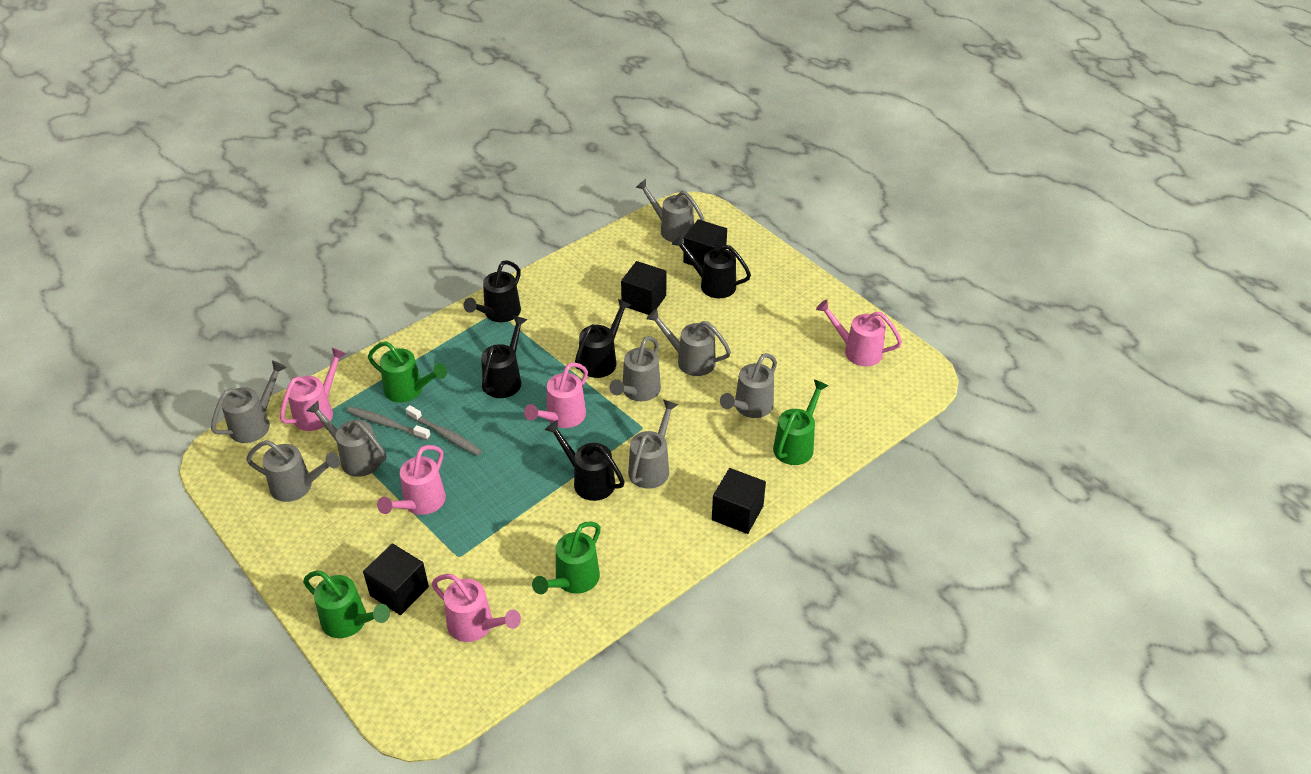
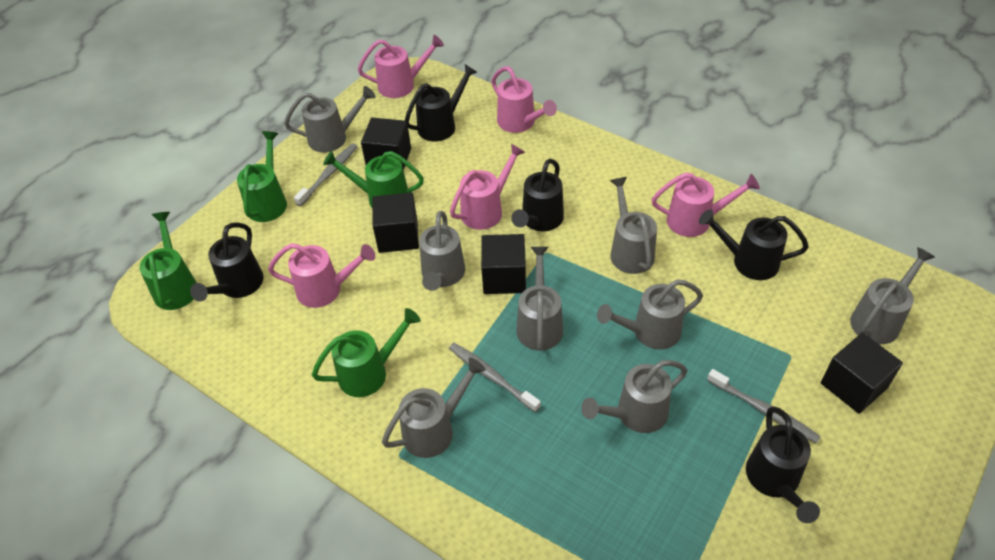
grey toothbrush: [347,407,431,440] [406,405,482,456] = 2 -> [294,143,358,206] [449,343,541,413] [707,369,821,444] = 3

